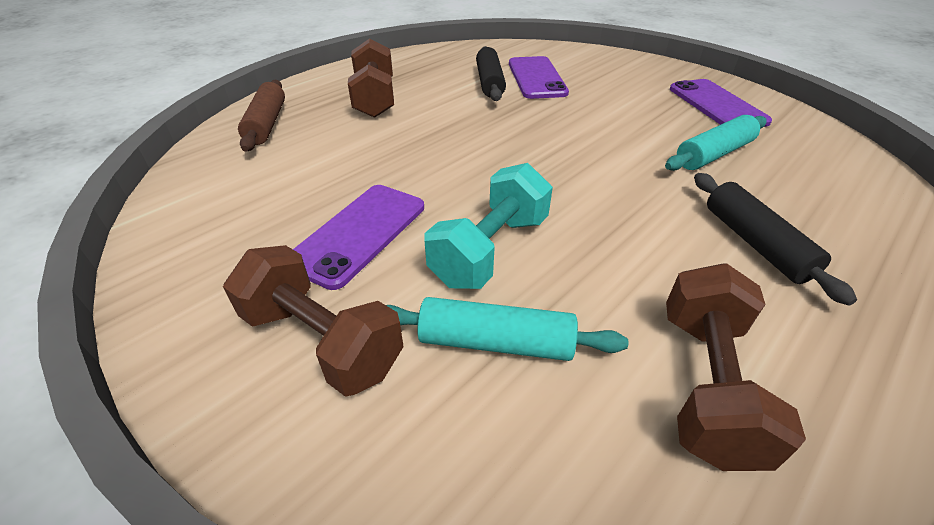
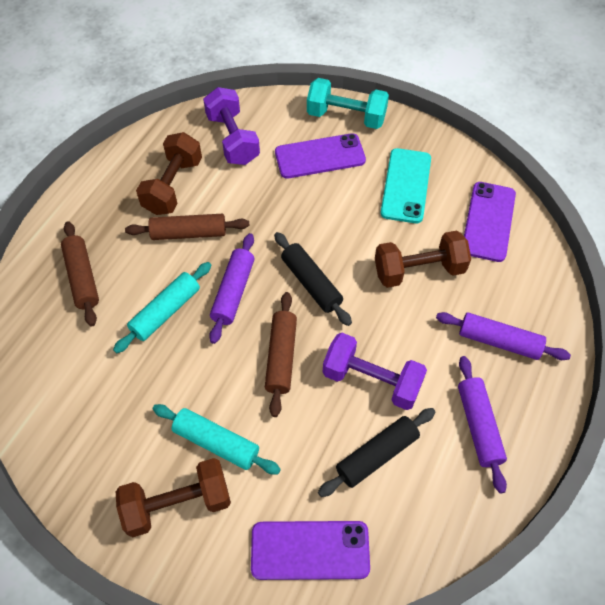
brown rolling pin: [238,80,285,152] = 1 -> [61,221,99,326] [125,214,249,240] [265,292,297,417] = 3
purple dumbbell: none = 0 -> [203,87,260,165] [323,333,427,410] = 2
purple rolling pin: none = 0 -> [209,233,254,344] [436,312,571,360] [458,356,507,494] = 3
turquoise phone: none = 0 -> [381,148,431,223] = 1

